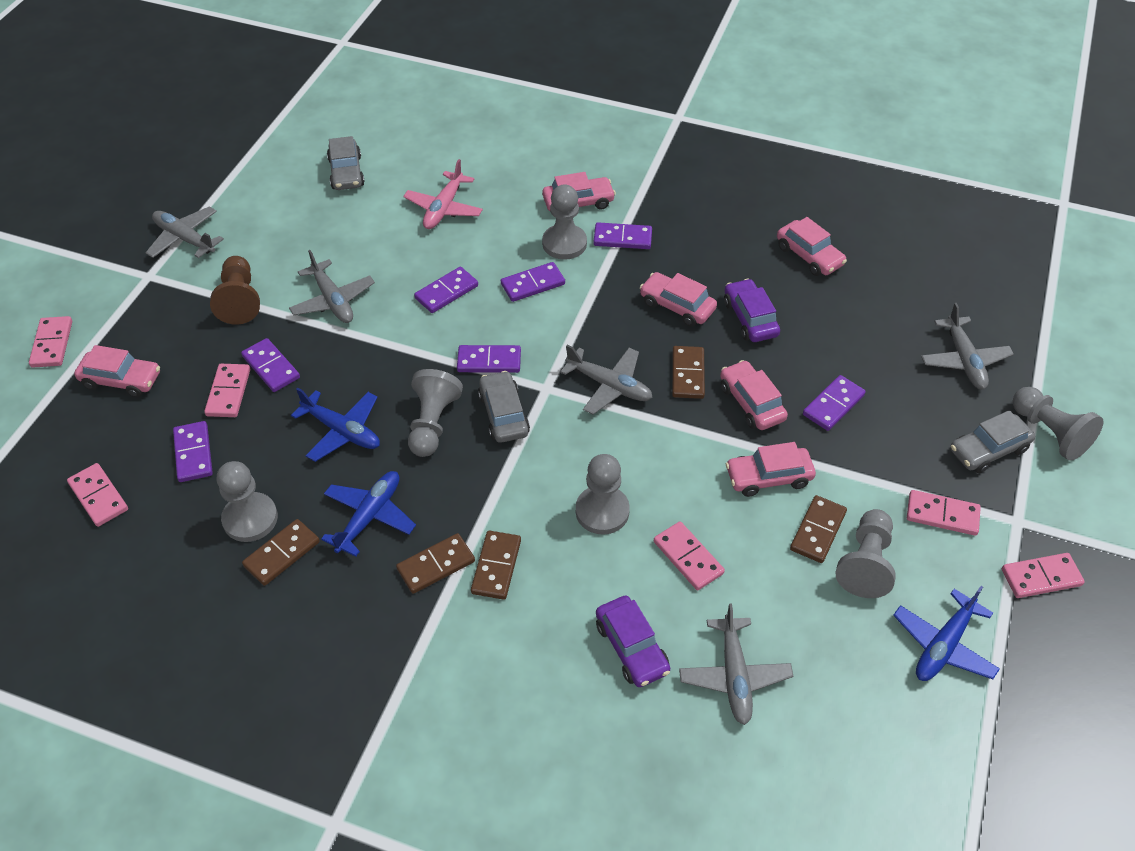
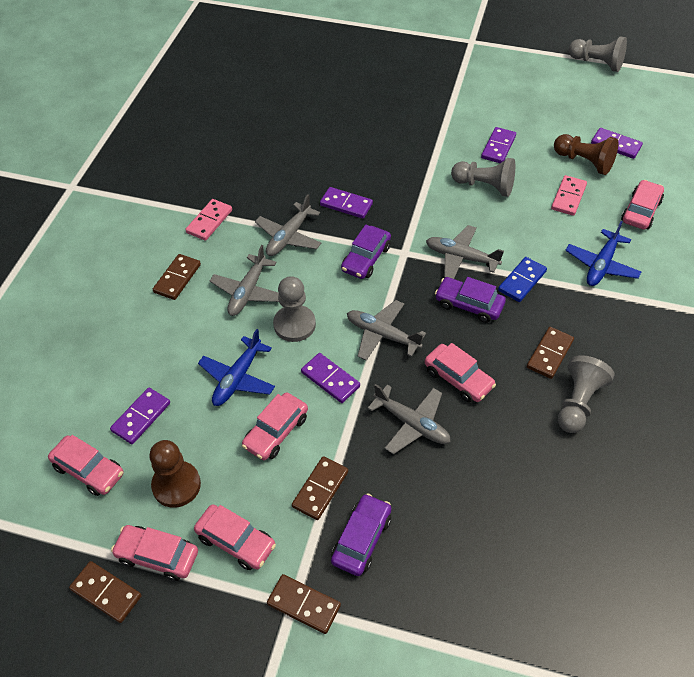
blue domino: none = 0 -> [498,257,547,302] = 1
blue plane: [291,388,380,462] [321,471,416,557] [893,586,1000,681] = 3 -> [198,329,275,406] [565,221,641,286] = 2
brown pawn: [210,256,260,325] = 1 -> [149,440,201,508] [554,134,618,175] = 2
grey car: [327,136,365,190] [478,371,530,443] [950,410,1035,473] = 3 -> none = 0
grey pawn: [217,461,278,542] [408,369,463,457] [542,185,587,260] [576,454,630,534] [836,509,896,598] [1012,387,1104,461] = 6 -> [273,276,316,342] [451,158,515,197] [558,355,615,433] [569,37,627,72] = 4
pink domino: [29,316,72,368] [67,463,128,527] [204,364,250,417] [654,521,725,590] [907,490,981,536] [1002,553,1085,598] = 6 -> [185,199,232,241] [551,175,587,216] = 2
pink plane: [403,159,483,229] = 1 -> none = 0
purple car: [596,596,670,687] [724,279,780,342] = 2 -> [331,493,391,576] [341,225,391,279] [435,277,506,323] = 3
purple domino: [173,421,213,482] [241,338,300,392] [414,267,478,313] [457,345,521,373] [501,262,565,302] [593,222,652,249] [803,375,866,431] = 7 -> [110,388,170,444] [301,353,360,403] [320,187,373,219] [481,127,516,163] [591,128,643,159] = 5

